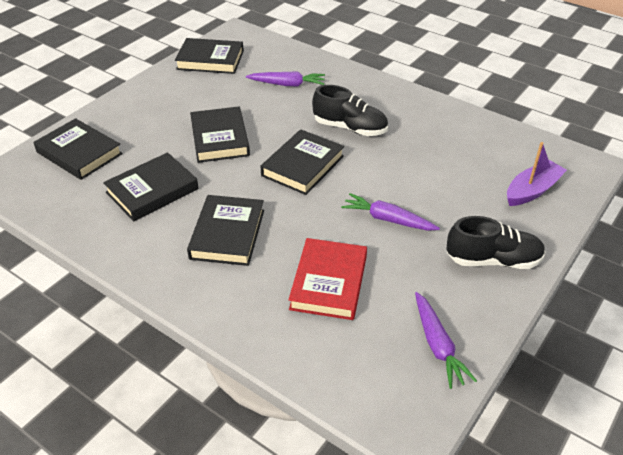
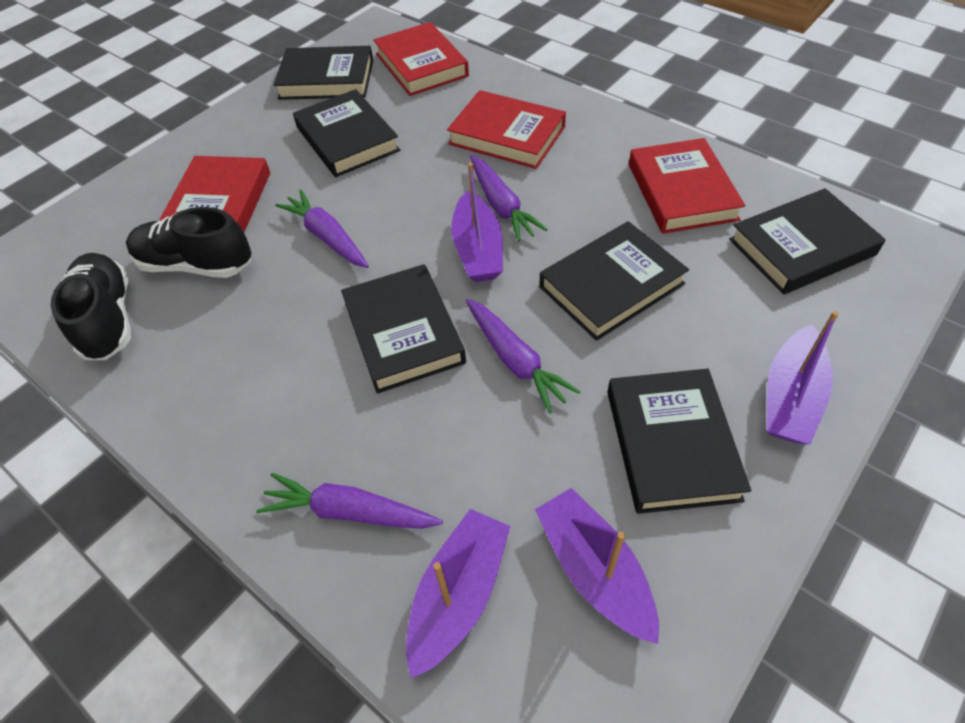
purple boat: [507,142,567,206] = 1 -> [406,509,510,678] [451,163,503,282] [535,488,659,644] [767,311,839,445] = 4
purple carrot: [246,71,325,87] [341,193,440,231] [415,292,477,389] = 3 -> [256,473,443,529] [275,190,369,268] [466,299,581,414] [470,155,548,242] = 4
red book: [288,238,367,320] = 1 -> [159,156,270,232] [373,22,469,96] [447,90,566,169] [629,138,745,234] = 4

